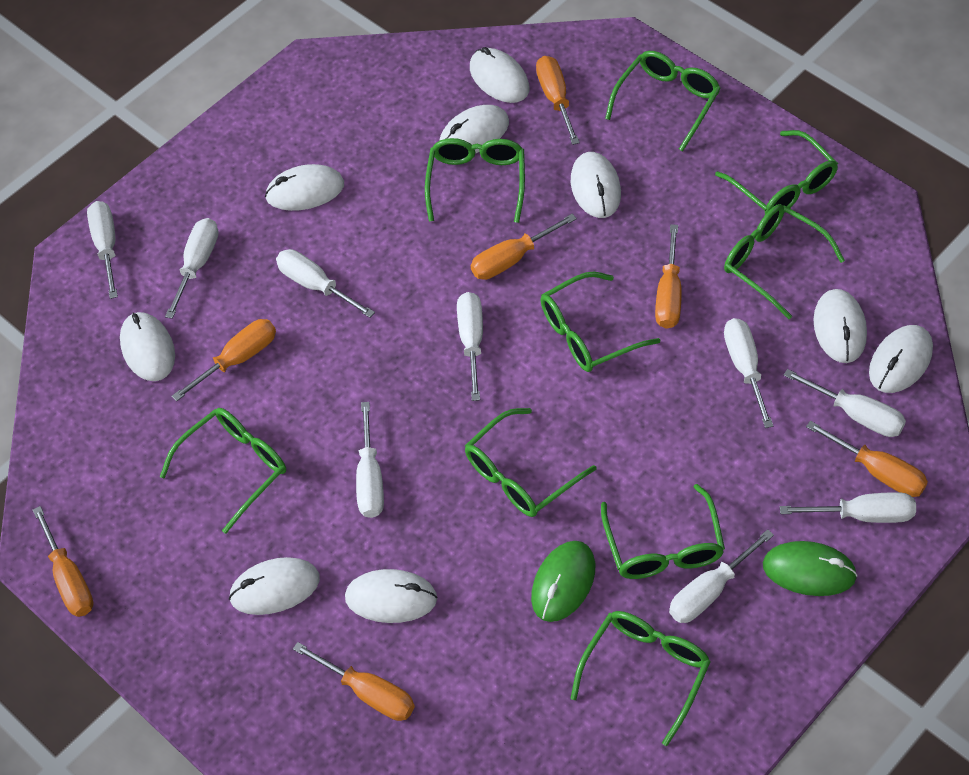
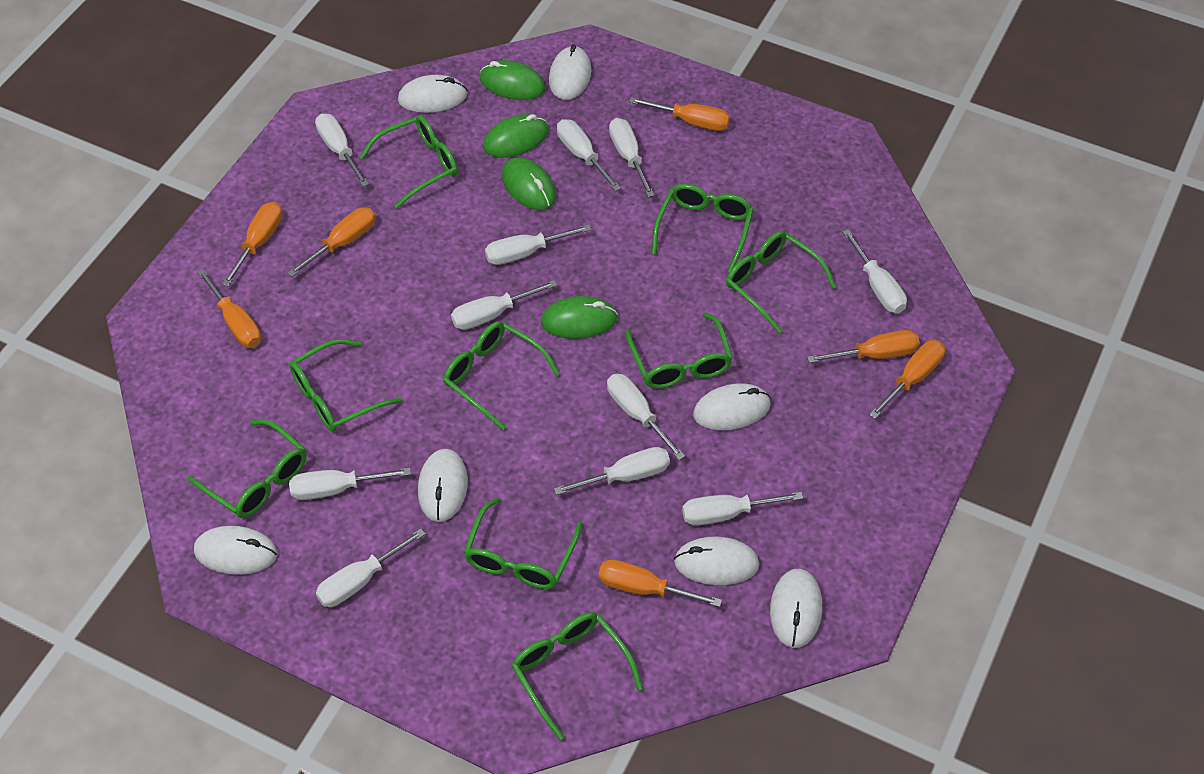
green mouse: [531,541,595,622] [763,541,858,596] = 2 -> [480,60,546,100] [483,114,549,158] [502,157,556,210] [541,296,618,339] = 4
white mouse: [120,312,175,381] [229,557,320,615] [265,164,344,211] [345,569,437,623] [439,105,509,153] [470,47,529,103] [571,152,621,218] [813,289,867,363] [869,325,933,393] = 9 -> [194,526,277,575] [398,75,467,113] [418,449,468,522] [549,44,591,100] [674,536,759,585] [693,383,771,430] [770,569,822,648] = 7
white screwdriver: [87,201,118,299] [165,218,219,319] [276,249,375,318] [356,402,384,518] [457,292,483,401] [669,529,774,623] [724,318,773,428] [780,492,916,523] [784,369,906,437] = 9 -> [289,468,411,500] [315,113,369,187] [316,528,425,607] [451,280,557,330] [485,224,591,265] [554,447,670,495] [557,119,621,191] [607,374,685,460] [609,118,655,197] [682,492,803,525] [842,229,907,313] = 11

